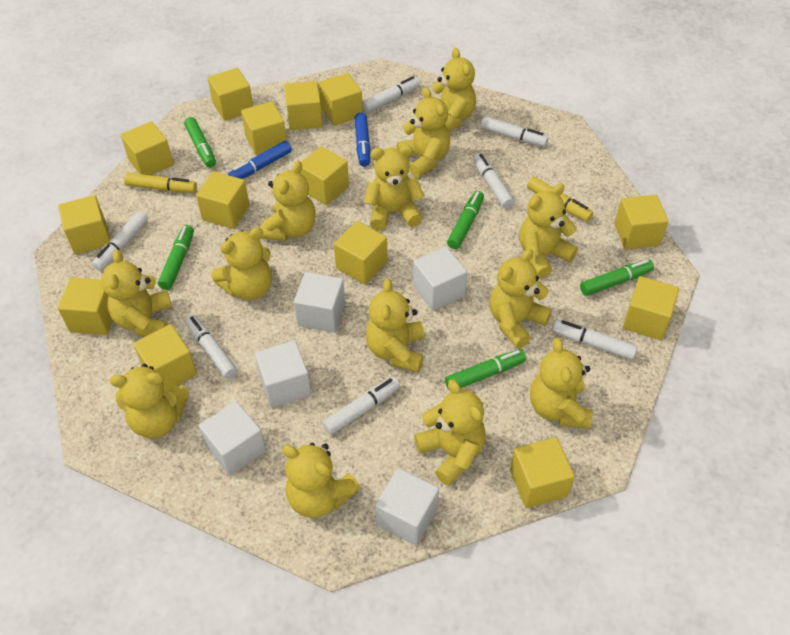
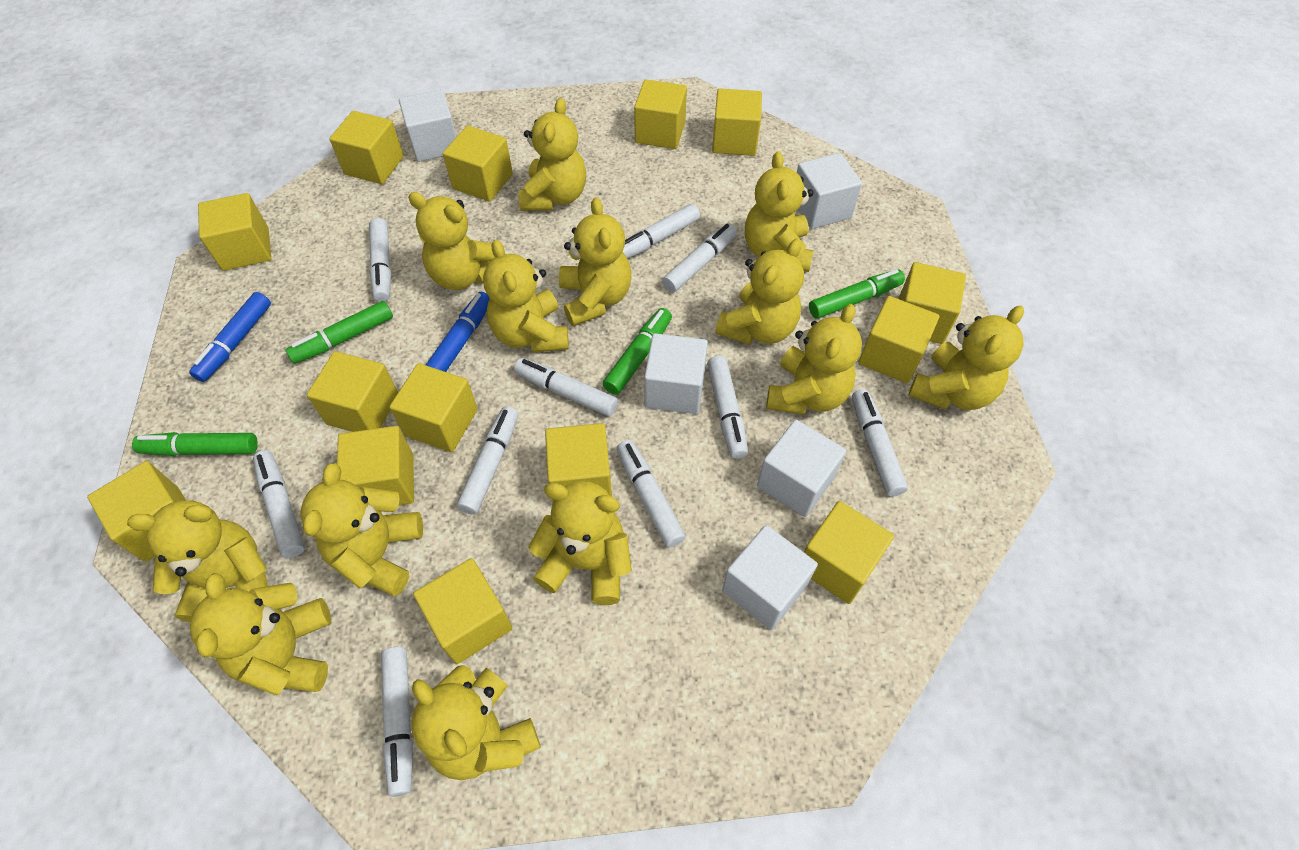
green marker: [158,225,194,290] [184,117,216,168] [445,349,526,391] [447,191,484,249] [580,259,654,296] = 5 -> [132,432,258,456] [285,301,393,364] [603,308,672,395] [809,269,905,319] = 4
white marker: [92,211,148,271] [185,315,237,379] [322,377,400,435] [362,76,420,112] [473,153,514,208] [481,116,548,147] [553,320,638,360] = 7 -> [253,450,305,558] [369,218,391,302] [381,647,413,797] [457,406,518,515] [514,358,618,416] [617,440,686,548] [623,204,700,259] [662,223,737,292] [707,356,748,459] [852,389,908,497] = 10
yellow marker: [124,173,197,193] [527,177,593,222] = 2 -> none = 0

